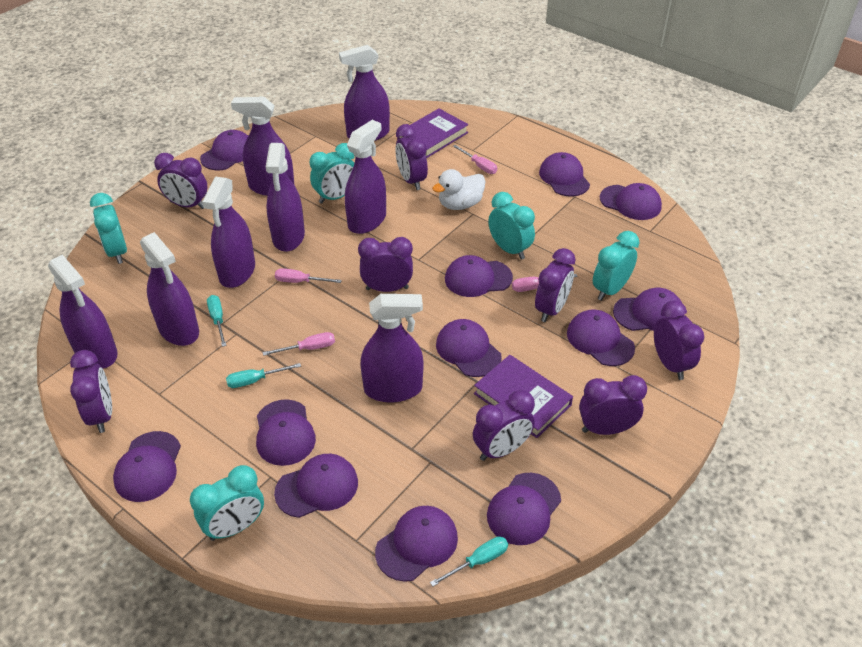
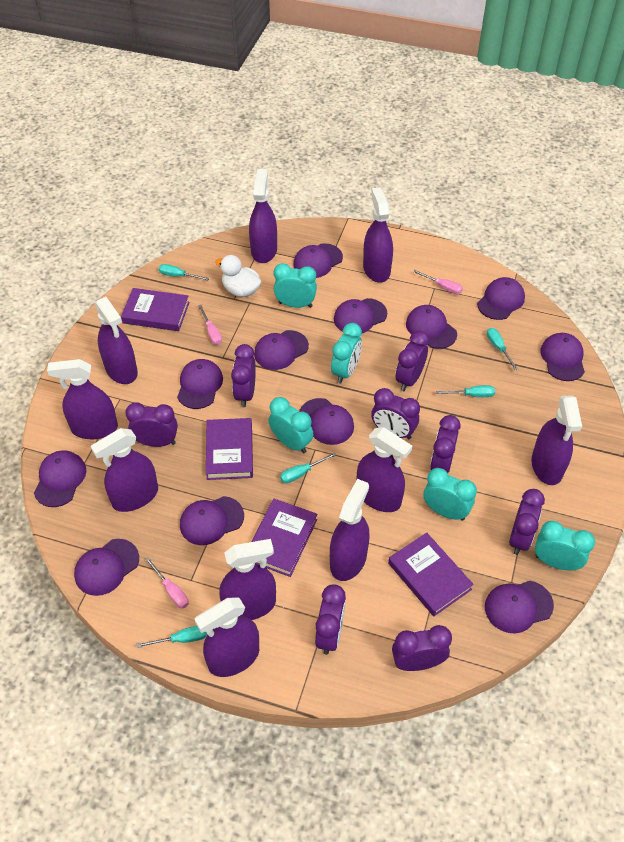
pink screwdriver: [262,332,335,356] [275,268,342,283] [453,145,497,174] [512,274,578,292] = 4 -> [145,557,189,608] [198,305,222,345] [413,270,463,294] = 3
purple book: [397,109,468,158] [474,355,573,438] = 2 -> [121,288,190,331] [206,418,253,480] [252,499,317,577] [388,532,474,616] = 4
purple spray bottle: [48,255,117,369] [140,232,199,346] [202,177,255,288] [231,97,295,196] [266,143,305,252] [339,45,390,141] [345,120,386,234] [360,294,423,403] = 8 -> [47,359,118,439] [90,428,158,512] [94,297,138,384] [195,597,259,677] [219,539,276,620] [249,169,277,263] [330,479,369,581] [357,427,412,512] [363,187,393,283] [531,396,582,485] = 10
turquoise screwdriver: [207,295,226,347] [226,363,301,388] [430,536,508,587] = 3 -> [136,626,207,648] [159,264,209,280] [280,452,336,483] [436,385,495,397] [487,328,518,370] = 5

